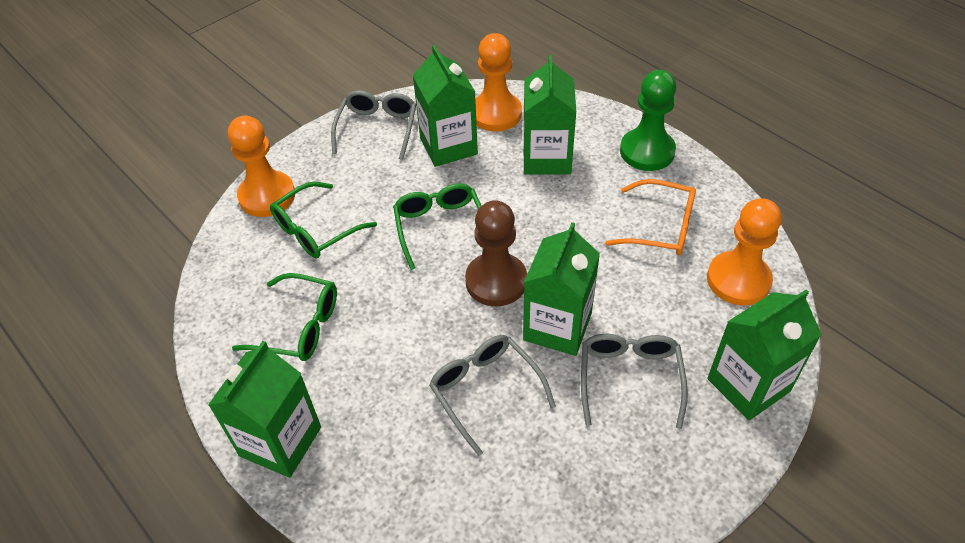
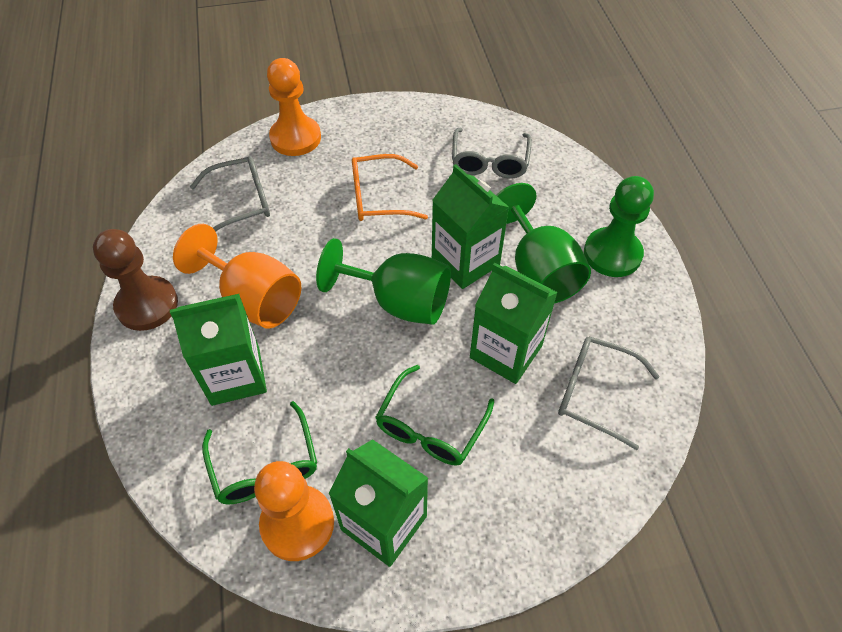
green carton: [208,341,321,478] [413,45,478,167] [523,55,576,175] [523,222,600,356] [707,289,822,420] = 5 -> [170,294,267,406] [328,439,428,567] [432,164,509,289] [470,263,558,384] = 4
green glasses: [232,273,337,361] [270,182,377,258] [393,183,482,270] = 3 -> [202,401,317,505] [375,365,494,466] = 2
green goblet: none = 0 -> [316,238,451,325] [496,183,591,303] = 2
orange goblet: none = 0 -> [173,224,301,329] = 1
orange pawn: [228,116,295,217] [475,33,522,131] [707,198,782,306] = 3 -> [254,461,334,561] [267,58,321,156] = 2

